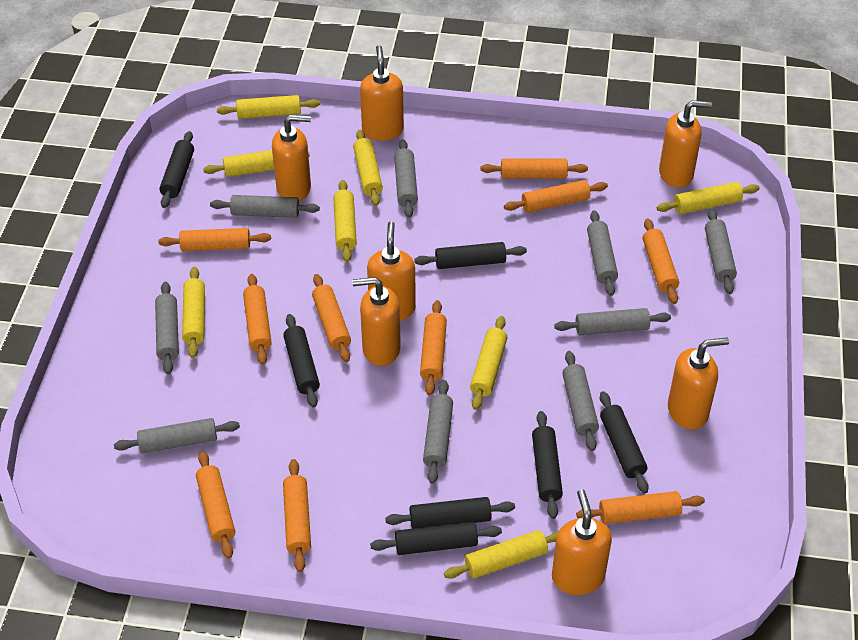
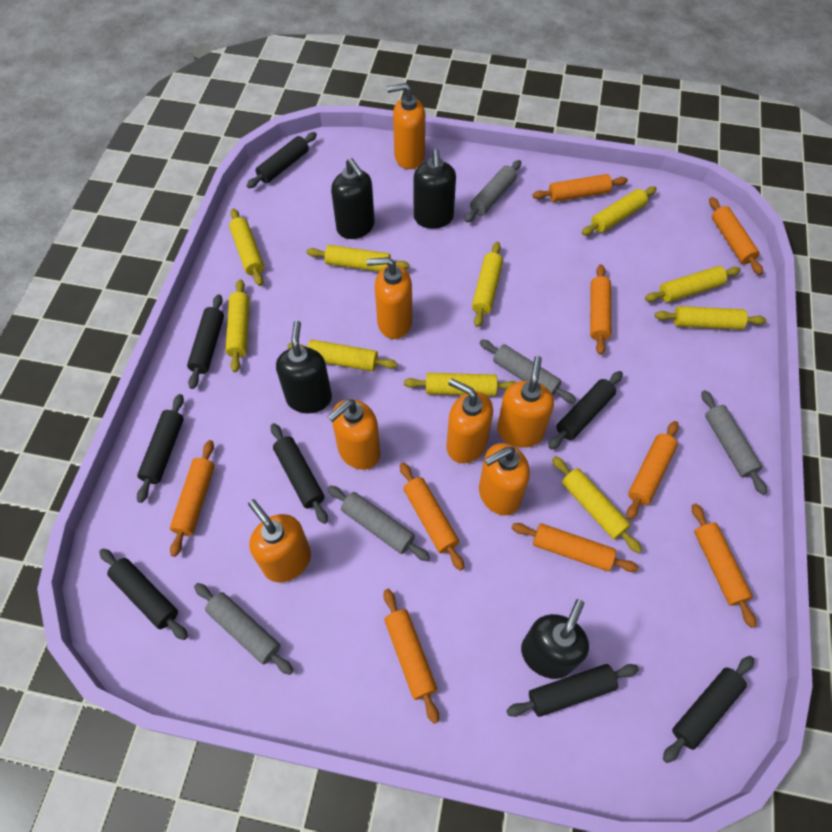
black rolling pin: [159,131,194,208] [283,314,320,408] [370,521,502,555] [385,497,515,529] [414,242,527,269] [532,411,563,519] [600,391,649,494] = 7 -> [99,549,188,640] [137,394,184,503] [187,294,224,389] [247,132,317,188] [271,423,328,524] [506,664,639,717] [548,371,623,450] [663,656,754,763] = 8
black soap dispenser: none = 0 -> [276,320,332,413] [331,158,375,239] [414,149,456,229] [521,599,589,679] = 4
grey rolling pin: [114,418,240,454] [155,282,179,374] [210,195,320,218] [394,139,418,218] [423,380,453,484] [554,308,671,335] [562,351,599,451] [587,210,618,296] [705,209,737,294] = 9 -> [194,583,293,675] [327,485,430,561] [465,160,521,222] [480,340,576,403] [701,390,767,495] = 5
orange rolling pin: [158,228,271,251] [196,451,235,559] [243,274,272,365] [283,459,311,572] [312,274,351,362] [420,300,447,395] [481,158,588,179] [504,180,608,213] [576,491,705,524] [643,218,679,304] = 10 -> [170,440,215,557] [383,589,439,724] [400,462,464,571] [512,523,638,572] [532,174,628,202] [590,264,611,355] [626,421,679,520] [692,503,756,628] [709,197,763,275] = 9
yellow rolling pin: [182,267,205,358] [203,150,310,177] [217,95,320,119] [333,180,357,262] [353,130,383,206] [444,530,559,579] [470,316,508,410] [657,182,760,214] = 8 -> [225,279,250,372] [229,208,264,286] [287,340,398,371] [306,245,409,272] [404,373,516,396] [472,242,503,327] [552,456,642,553] [582,186,657,236] [645,266,741,302] [654,306,766,330] = 10

